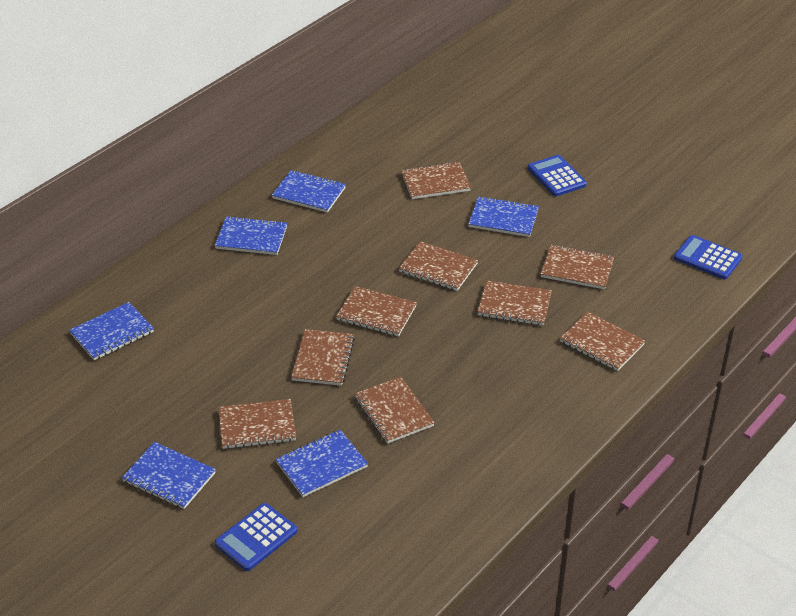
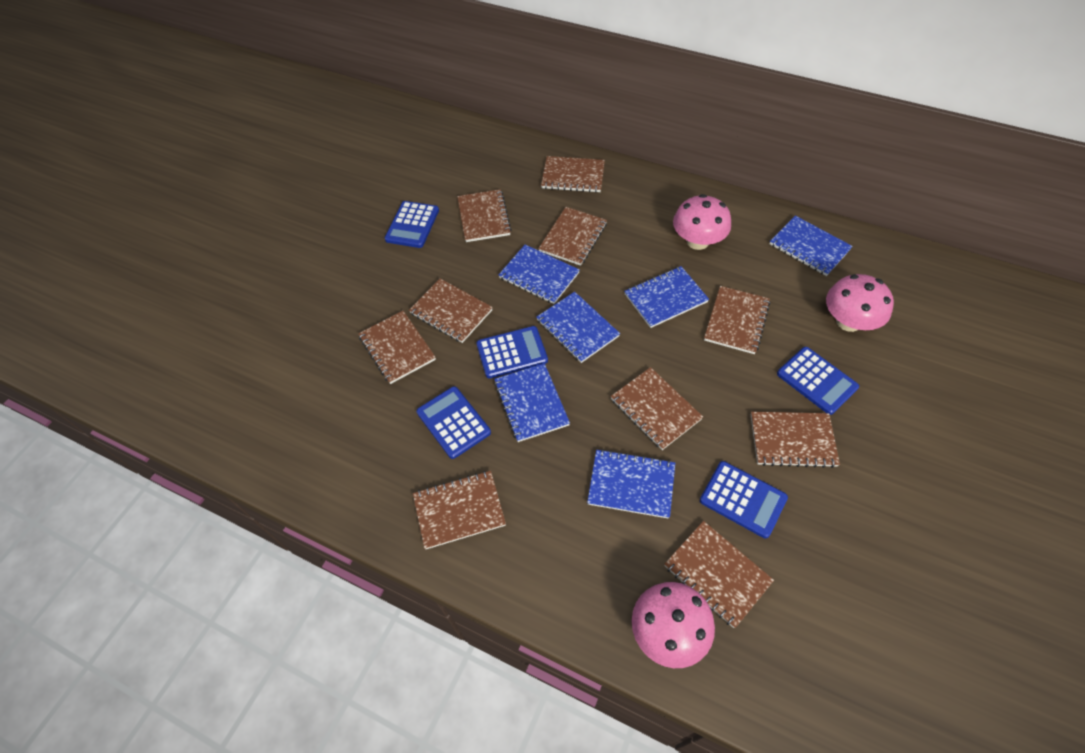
blue calculator: [215,503,297,571] [528,155,587,196] [674,235,743,279] = 3 -> [385,201,439,248] [416,386,491,459] [476,326,548,378] [700,461,788,538] [777,347,859,415] = 5
brown notebook: [218,399,296,449] [291,329,355,386] [336,286,417,336] [355,377,435,444] [399,241,478,291] [401,161,471,199] [477,280,552,326] [541,244,614,289] [560,312,645,371] = 9 -> [358,311,436,384] [409,278,493,343] [413,471,506,549] [457,189,512,242] [538,207,607,266] [541,156,605,193] [611,367,703,450] [664,521,774,628] [704,286,770,354] [751,412,840,468] = 10
pink mushroom: none = 0 -> [632,582,715,668] [673,194,731,250] [826,274,894,332] = 3

